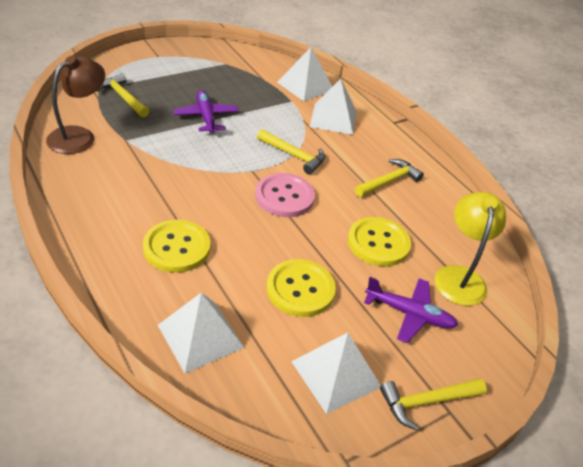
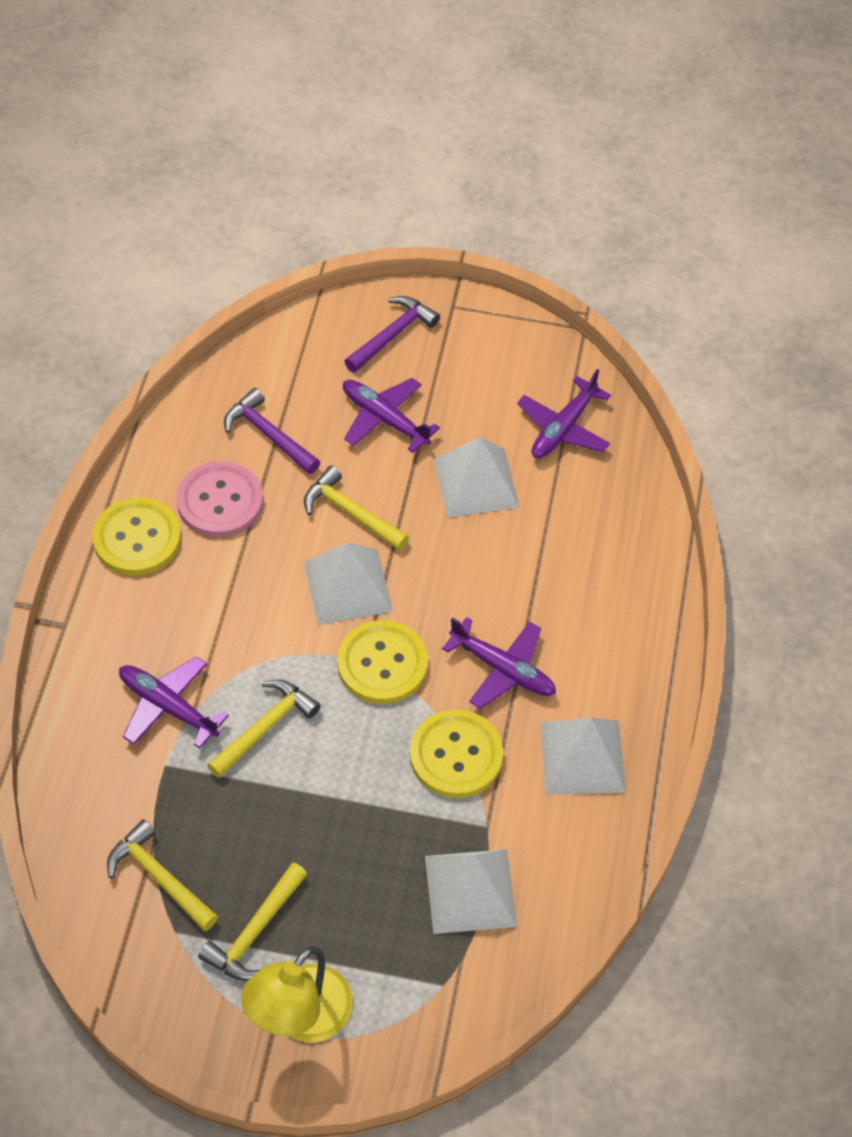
brown lamp: [46,56,105,154] = 1 -> none = 0
purple hammer: none = 0 -> [224,388,320,474] [344,296,440,373] = 2
purple plane: [173,90,239,133] [364,277,458,343] = 2 -> [119,656,229,749] [343,378,440,453] [442,617,556,709] [517,369,611,459] = 4

